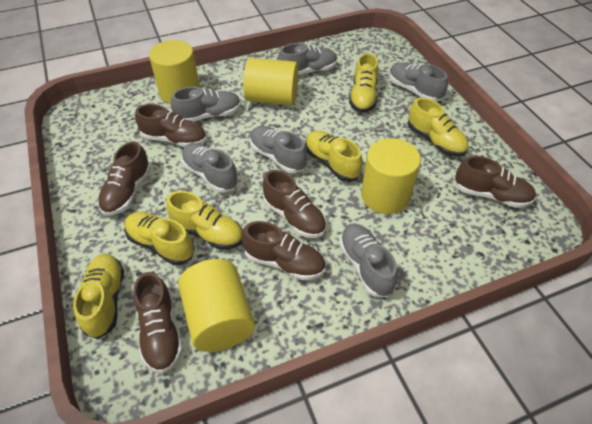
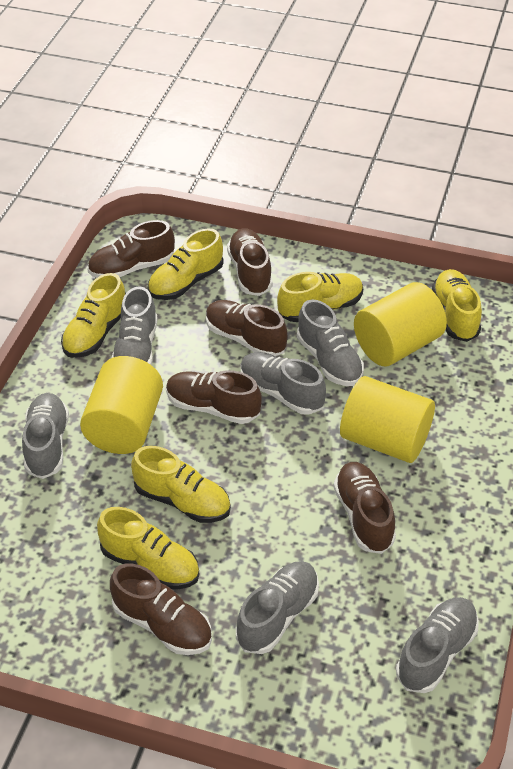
yellow cylinder: [149,40,200,104] [178,259,255,352] [243,57,299,105] [361,138,421,214] = 4 -> [80,356,163,454] [340,376,435,463] [354,282,447,366] = 3

